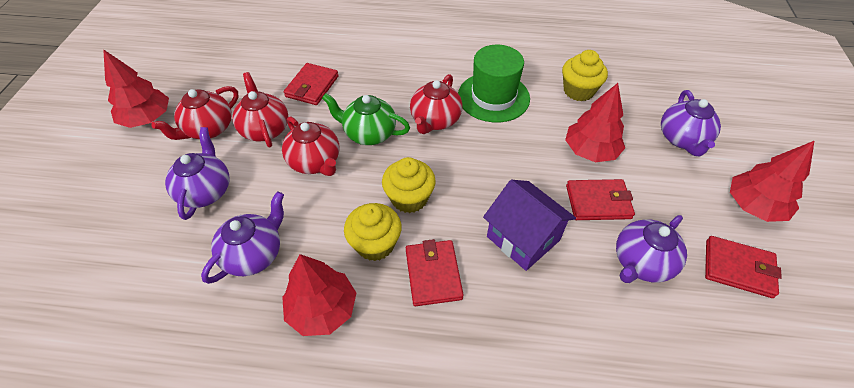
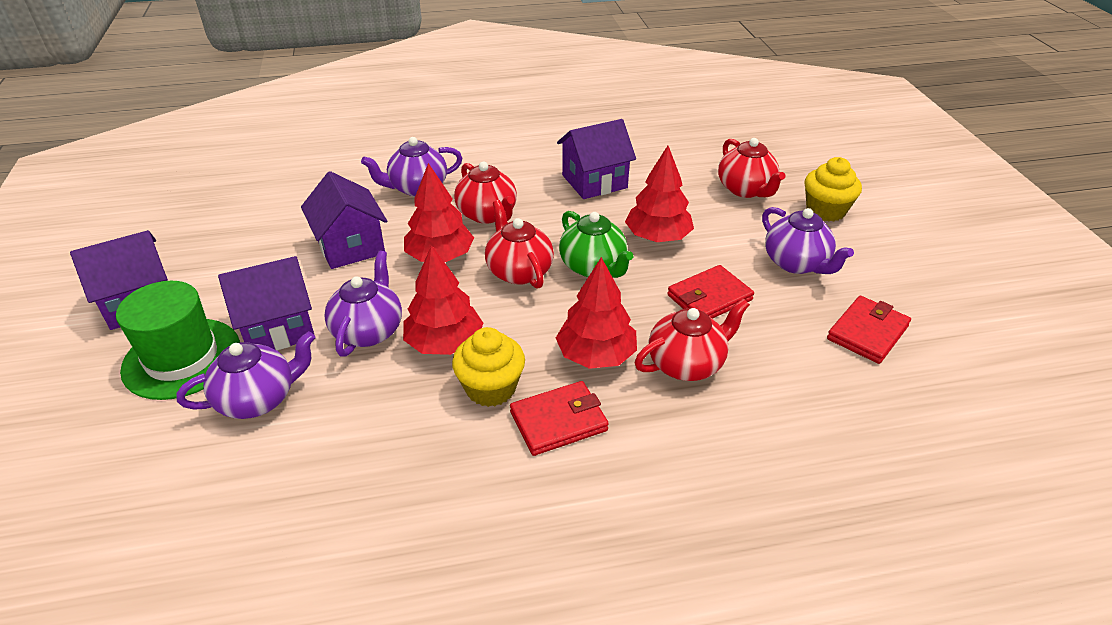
purple house: [483,180,576,271] = 1 -> [70,230,168,330] [218,256,314,350] [301,171,387,269] [557,119,636,199] = 4
red wallet: [284,63,339,105] [406,239,464,306] [566,179,635,220] [705,236,782,298] = 4 -> [510,381,609,456] [667,265,754,319] [827,296,911,364] = 3
yellow cupcake: [344,203,402,261] [382,157,436,213] [562,50,608,101] = 3 -> [452,327,525,407] [805,157,862,221] = 2

